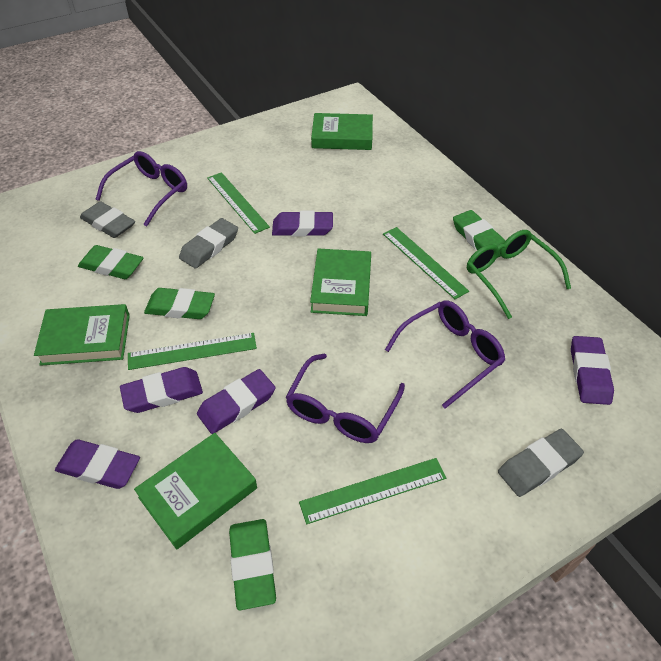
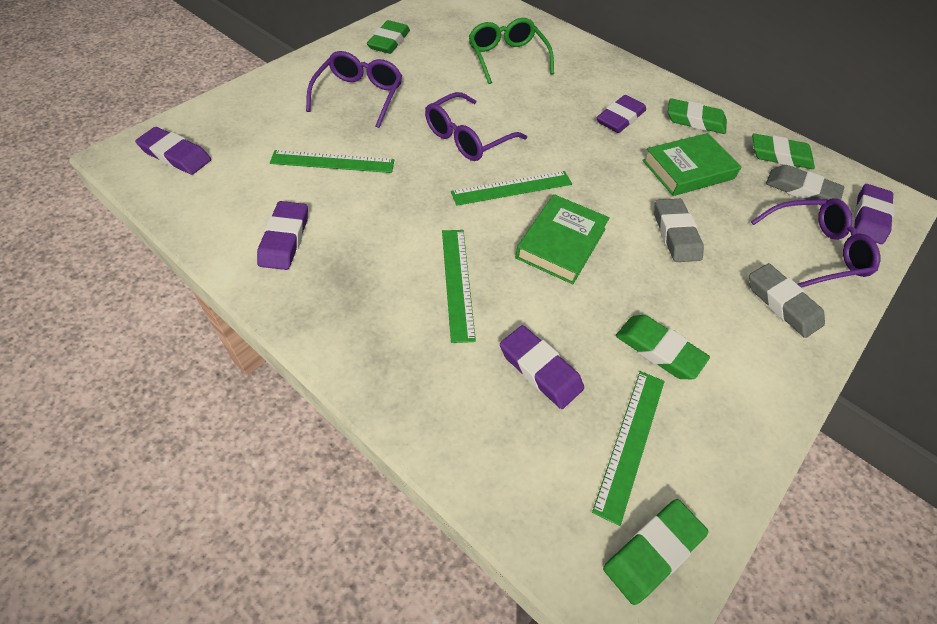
green book: [34,304,130,366] [134,433,257,549] [310,249,371,316] [311,113,373,150] = 4 -> [515,194,610,284] [642,133,741,196] = 2
green eraser: [78,245,143,279] [144,288,215,319] [229,519,276,610] [453,210,505,258] = 4 -> [367,20,410,54] [603,499,709,605] [616,315,710,379] [668,98,727,134] [752,133,815,169] = 5

